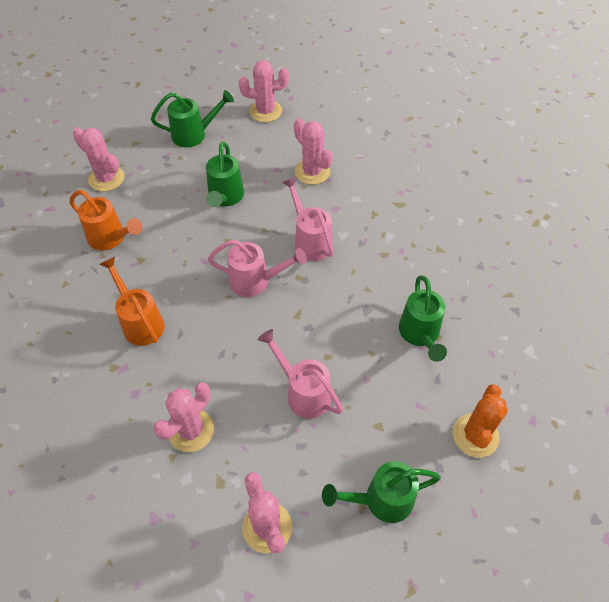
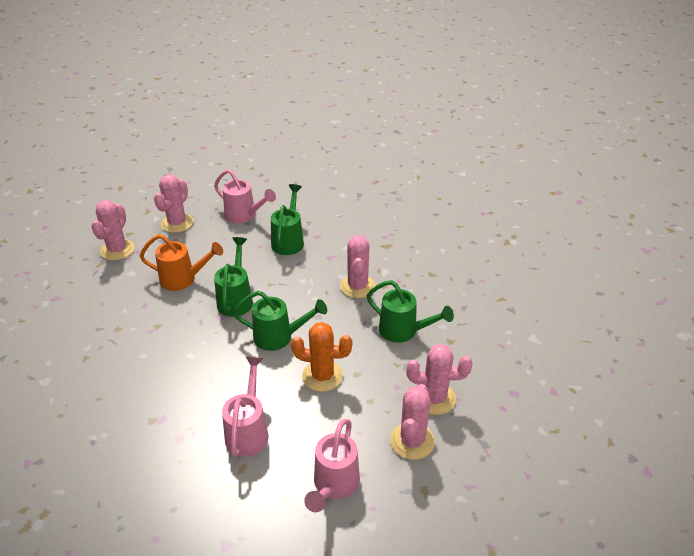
orange watering can: [70,190,142,250] [100,257,165,346] = 2 -> [140,234,223,291] = 1

